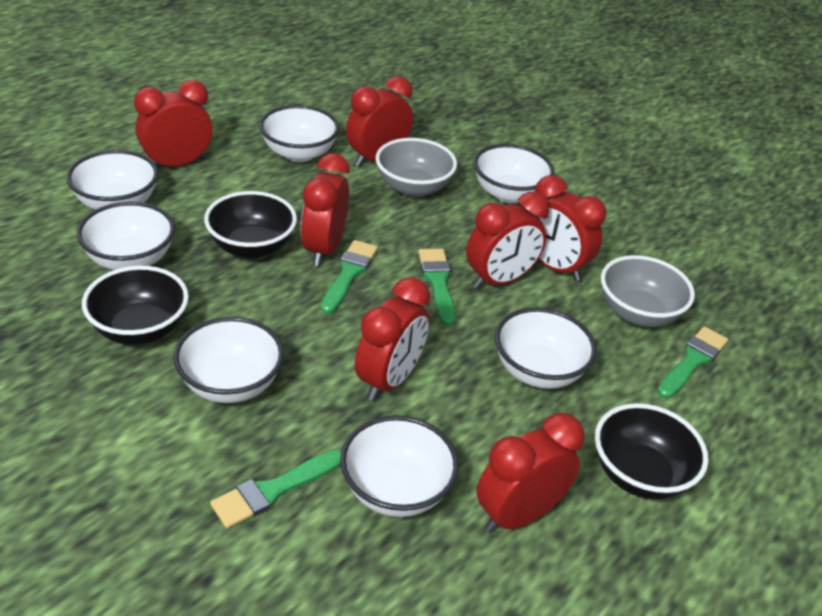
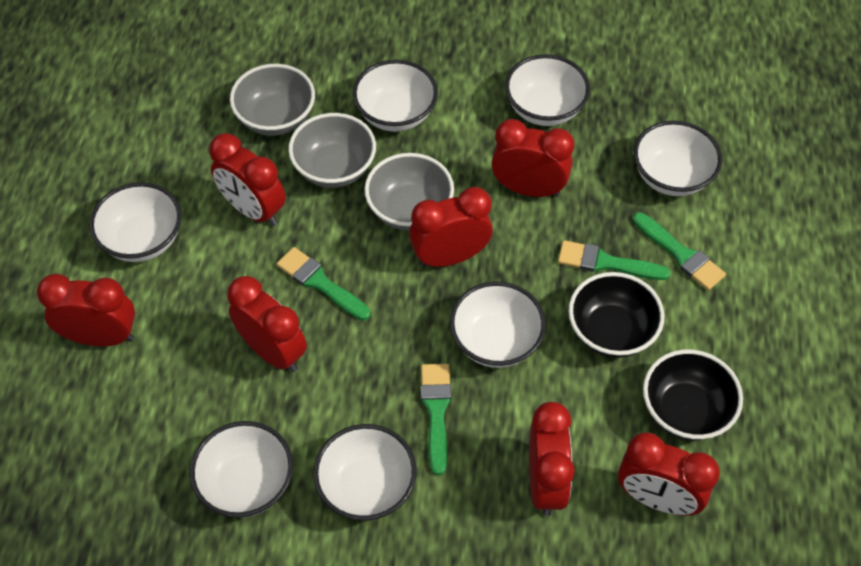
black bowl: [82,266,189,345] [204,191,297,259] [595,403,708,500] = 3 -> [568,272,664,358] [643,349,743,441] = 2
grey bowl: [376,138,457,197] [601,255,695,327] = 2 -> [230,64,315,136] [288,113,376,188] [364,153,454,231] = 3

